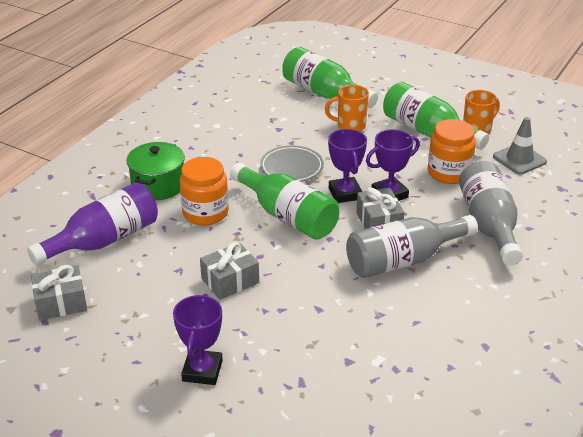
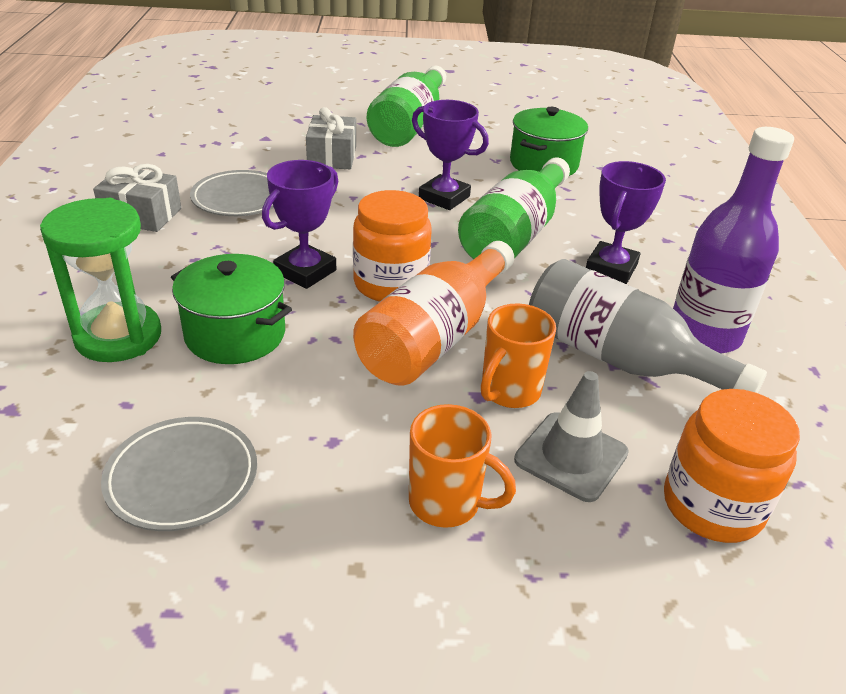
green bottle: [230,163,339,240] [282,47,378,108] [383,82,489,150] = 3 -> [367,65,446,147] [458,157,570,259] = 2
green hourglass: none = 0 -> [40,198,161,362] = 1
green pot: [126,142,185,200] = 1 -> [171,254,292,364] [510,107,588,176] = 2
grey bottle: [346,215,478,278] [459,161,523,265] = 2 -> [529,259,767,393] = 1
grey gift: [31,265,87,321] [200,242,259,300] [356,187,405,229] = 3 -> [93,164,181,232] [306,107,356,169] = 2
grey plate: [260,145,324,182] = 1 -> [101,417,257,531] [190,170,274,216] = 2
orange bottle: none = 0 -> [353,241,514,386] = 1

